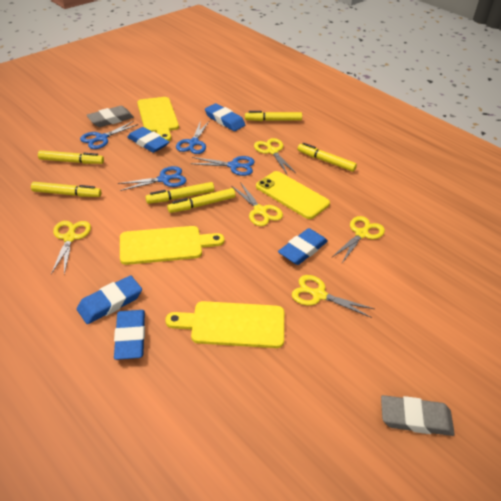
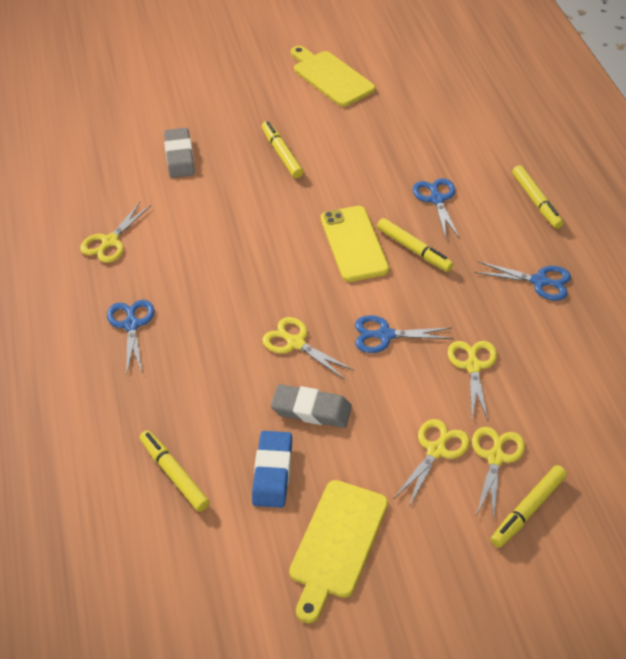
blue eraser: [77,275,142,324] [114,310,145,360] [127,127,169,153] [205,103,245,131] [278,228,328,265] = 5 -> [252,431,292,508] = 1
yellow cutting board: [120,226,225,265] [137,97,179,141] [165,301,284,348] = 3 -> [289,480,388,623] [291,46,375,107] = 2
yellow marker: [31,182,101,197] [38,150,104,164] [146,182,214,204] [167,188,236,213] [245,111,302,121] [298,143,357,172] = 6 -> [140,430,210,512] [262,121,303,178] [377,218,453,272] [491,465,567,548] [512,165,564,229] = 5

